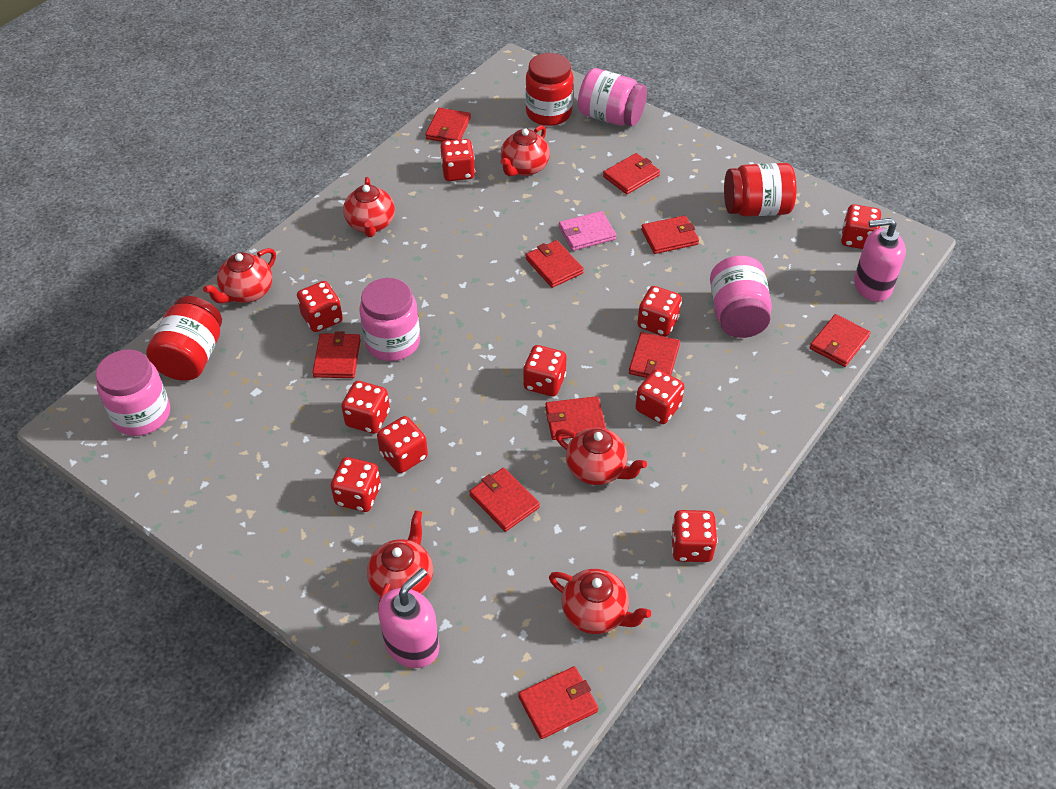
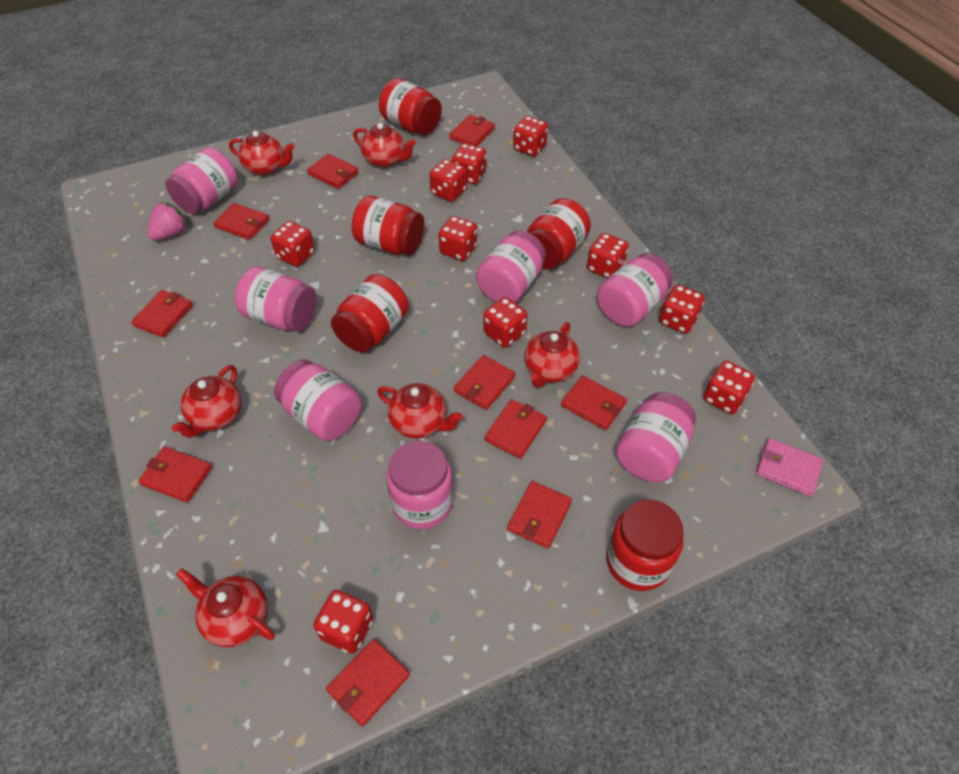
pink jar: [96,349,170,436] [359,278,420,361] [578,68,647,126] [710,256,772,338] = 4 -> [165,147,238,214] [235,266,317,332] [274,359,362,441] [386,441,453,529] [476,230,546,302] [597,253,673,327] [616,392,696,482] = 7
pink soap dispenser: [378,568,439,668] [854,218,906,302] = 2 -> none = 0
pink strawberry: none = 0 -> [147,202,188,240] = 1
red jar: [146,296,222,381] [525,53,573,126] [724,163,796,217] = 3 -> [331,274,409,353] [352,195,425,255] [379,78,442,135] [527,198,591,269] [606,500,683,591] = 5

